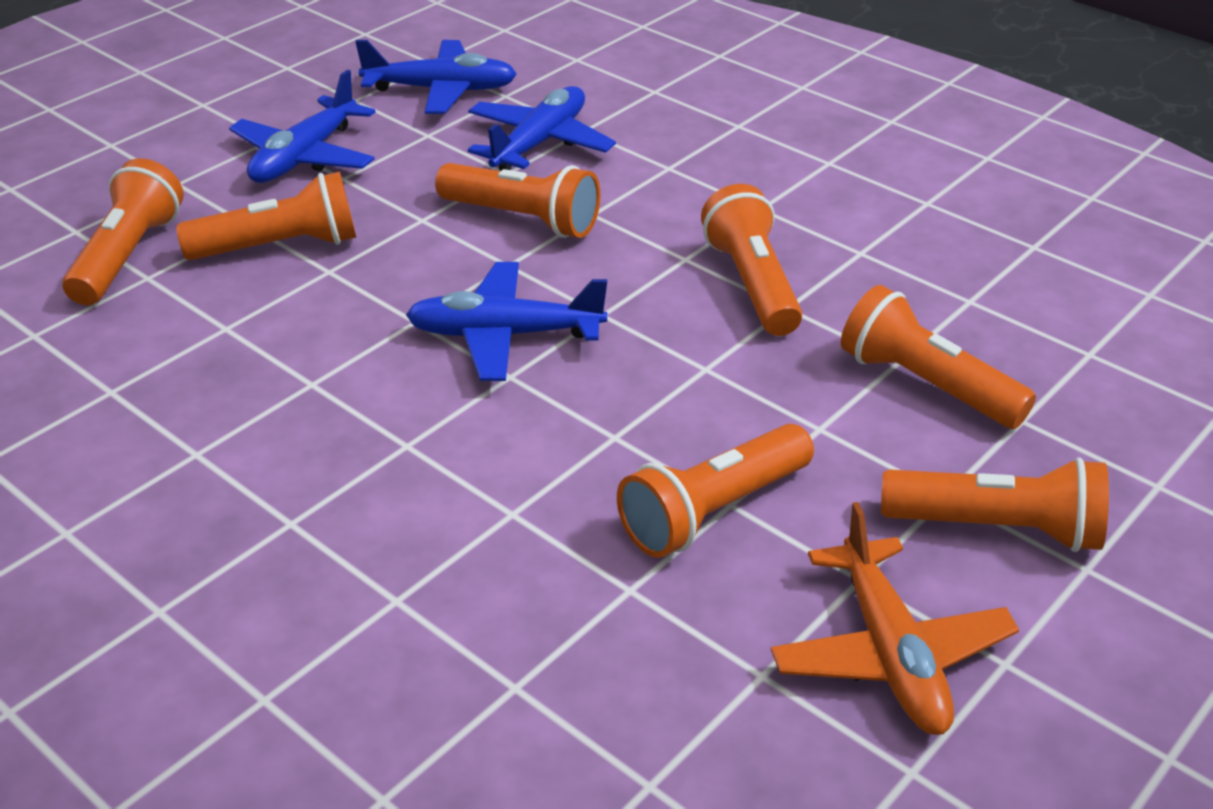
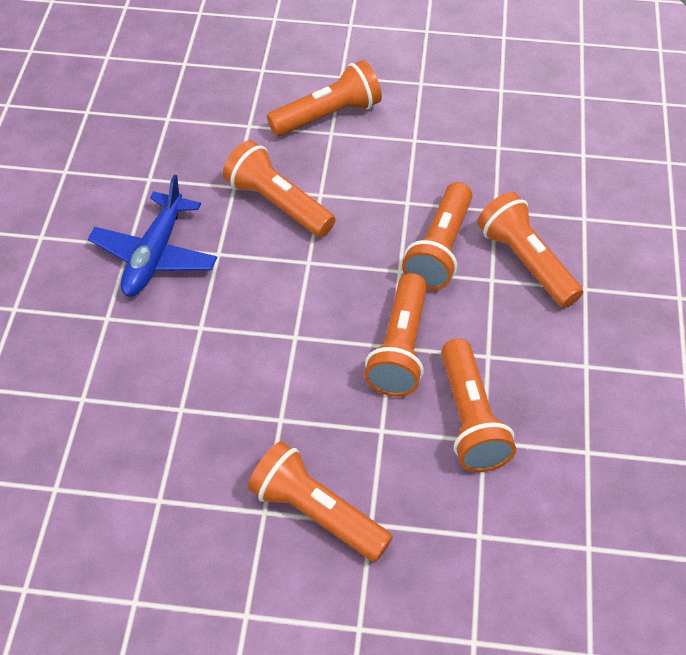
blue plane: [229,69,375,183] [355,40,517,114] [406,262,607,381] [468,86,616,171] = 4 -> [88,175,217,297] = 1
orange plane: [771,502,1019,735] = 1 -> none = 0

